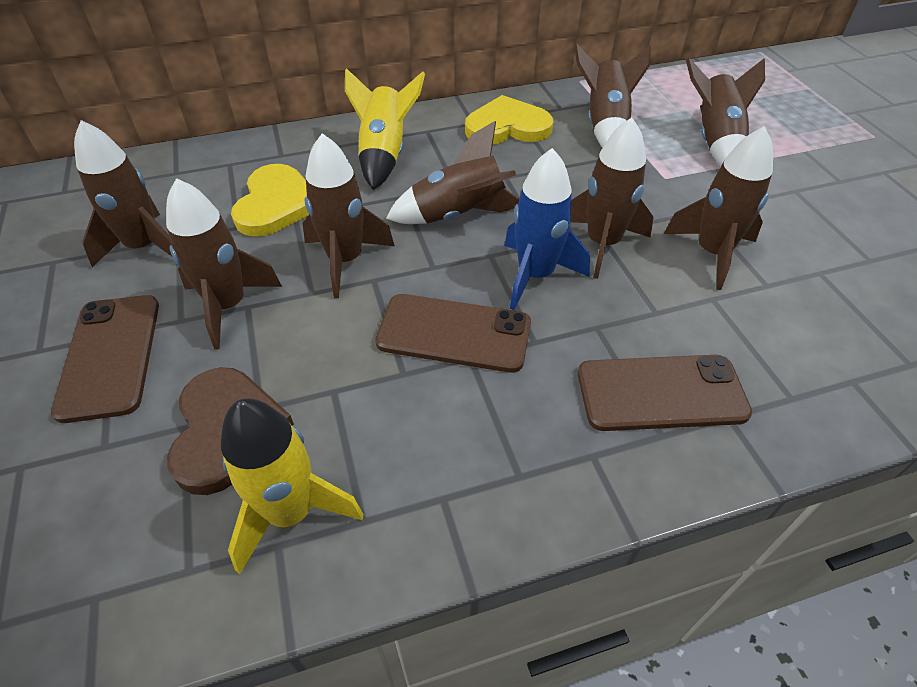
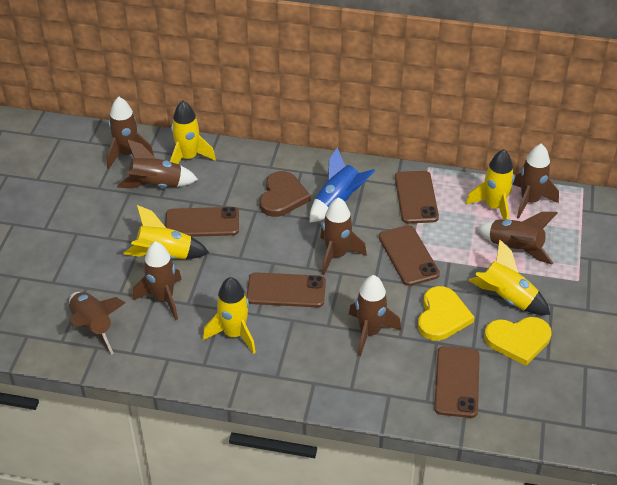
brown phone: [51,295,159,423] [375,294,531,373] [578,355,752,431] = 3 -> [165,207,239,237] [246,272,326,307] [379,225,440,286] [395,171,439,224] [434,346,479,418] = 5
yellow rocket: [221,398,363,574] [345,68,425,190] = 2 -> [123,205,209,259] [170,100,216,164] [203,277,256,354] [466,149,514,220] [468,239,550,315] = 5

